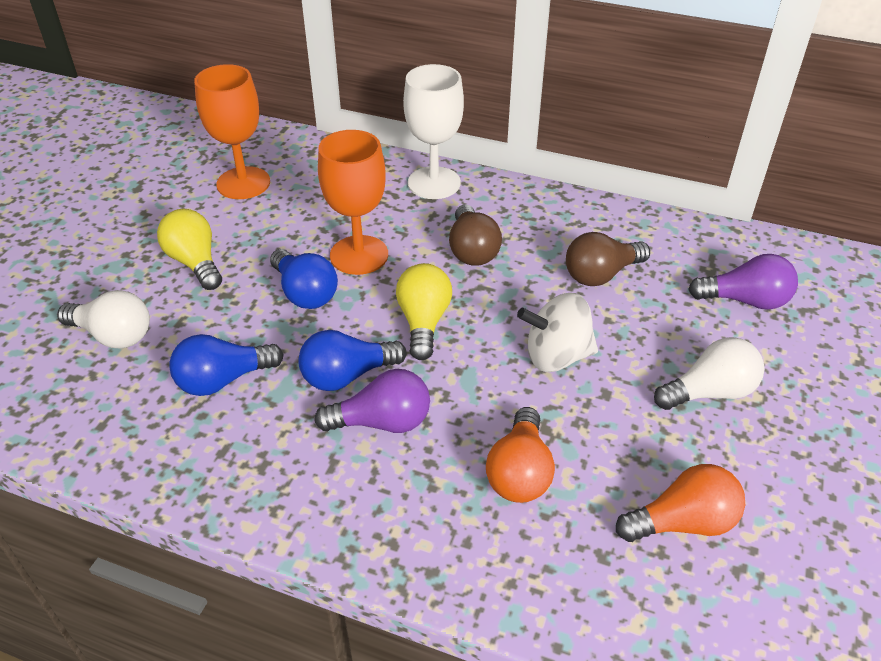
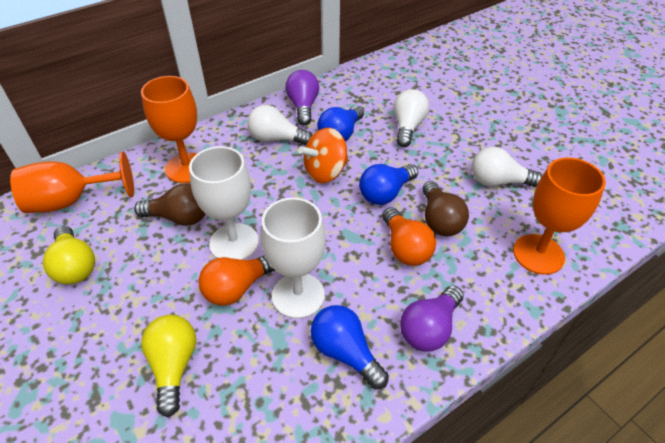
orange goblet: [194,64,270,199] [318,130,388,275] = 2 -> [10,151,134,213] [141,76,198,183] [513,158,606,275] = 3
orange spinning top: none = 0 -> [298,128,349,183] = 1
white goblet: [403,64,464,199] = 1 -> [189,146,259,260] [261,198,326,319] = 2
white light bulb: [57,290,150,349] [654,337,764,410] = 2 -> [247,105,312,146] [393,89,429,147] [472,147,542,187] = 3
white spinning top: [517,293,598,372] = 1 -> none = 0

